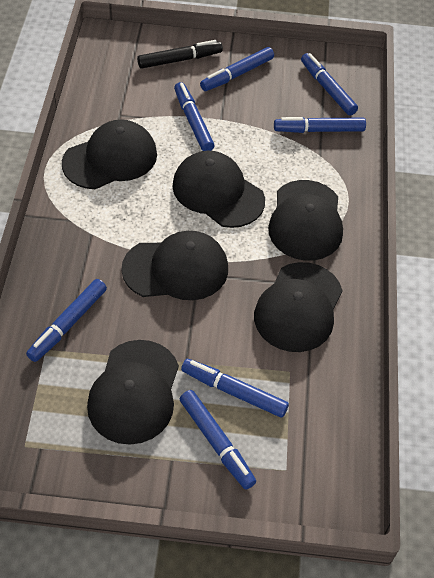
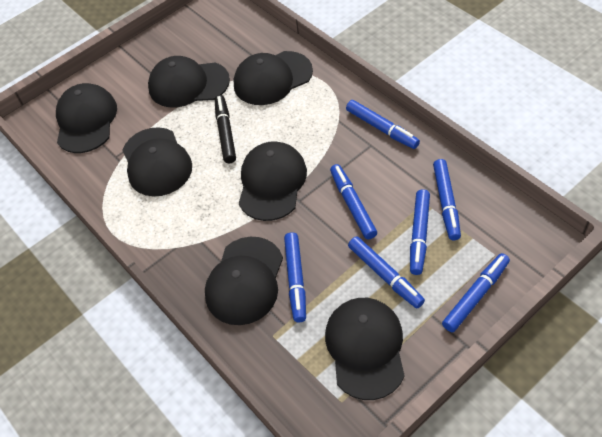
black cap: [62,119,157,189] [87,340,179,445] [121,231,228,300] [172,150,265,228] [254,262,343,352] [268,180,343,260] = 6 -> [56,83,117,153] [122,127,192,197] [148,56,230,107] [205,237,283,325] [234,51,313,105] [239,141,307,221] [325,298,405,400] = 7

